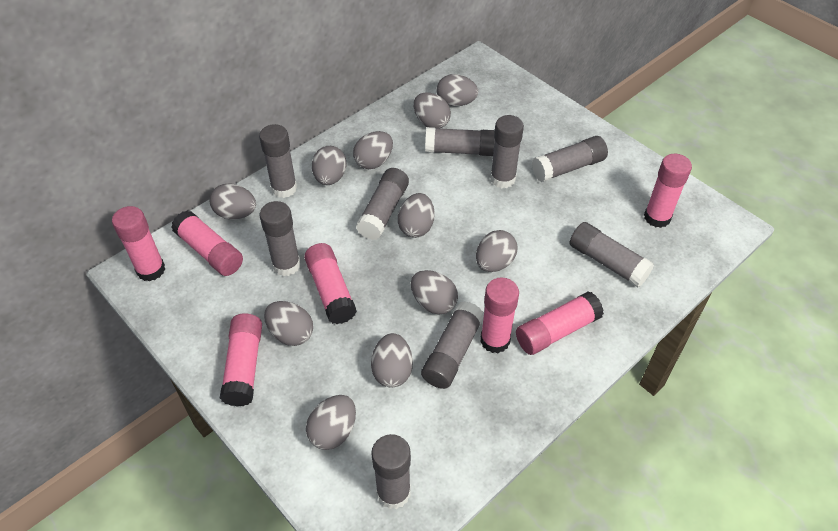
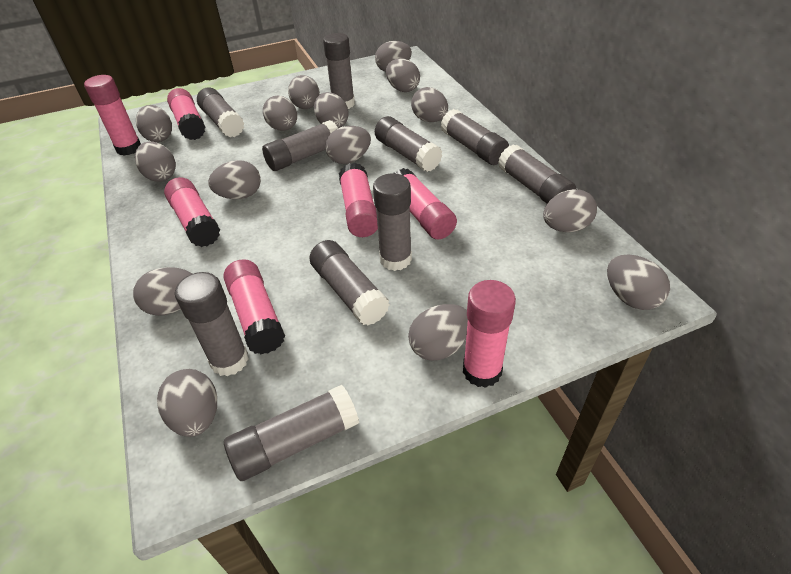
grey egg: [210,183,256,220] [264,301,313,346] [306,395,356,450] [312,146,347,185] [353,131,393,169] [371,333,413,388] [398,193,434,238] [411,270,458,315] [414,92,451,128] [437,74,478,106] [476,230,517,272] = 11 -> [133,267,192,316] [135,142,176,182] [136,105,172,142] [157,369,217,437] [208,160,261,199] [263,95,297,131] [288,75,320,109] [314,92,349,128] [325,126,371,164] [375,41,412,72] [386,58,420,92] [408,304,468,361] [411,87,448,122] [543,189,597,232] [607,254,670,310] = 15
grey glue stick: [259,124,297,198] [260,201,300,276] [356,168,409,240] [371,434,411,509] [421,301,484,389] [425,127,495,156] [490,115,524,188] [532,136,608,182] [570,222,654,287] = 9 -> [175,272,249,377] [197,88,245,137] [224,385,359,481] [262,120,338,171] [309,240,389,325] [323,33,355,109] [373,173,412,271] [375,116,442,172] [441,109,509,165] [498,144,576,203] = 10

